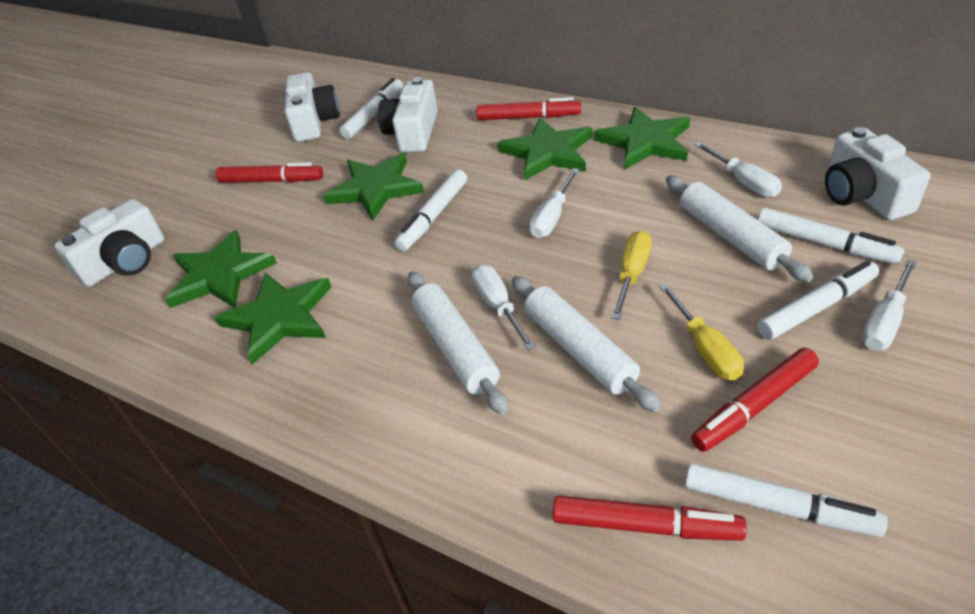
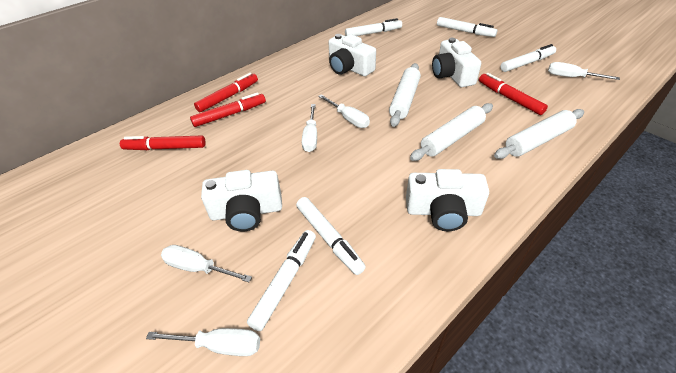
green star: [165,230,277,308] [214,273,331,365] [323,153,424,220] [498,118,592,180] [594,107,690,169] = 5 -> none = 0
white screwdriver: [472,264,536,350] [529,168,579,238] [694,142,782,197] [861,259,917,350] = 4 -> [146,328,260,356] [161,245,252,282] [302,104,317,152] [318,94,370,128] [548,62,620,80] = 5
yellow screwdriver: [611,231,652,320] [659,284,744,380] = 2 -> none = 0

